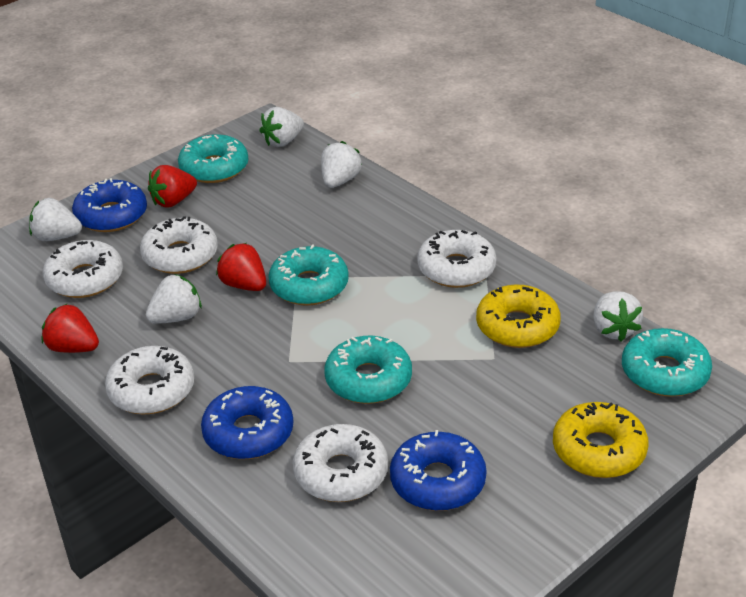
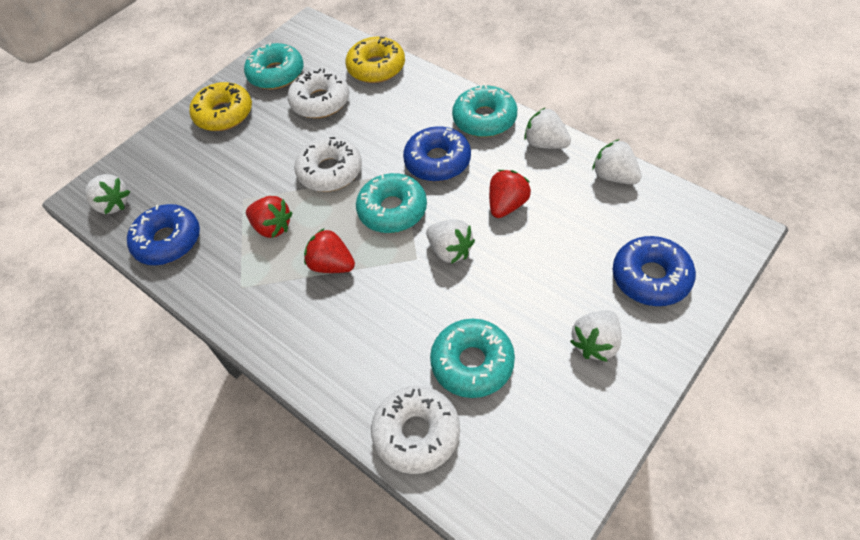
white donut: [43,240,123,298] [105,346,194,414] [140,216,218,274] [293,424,388,502] [417,230,496,288] = 5 -> [288,69,350,118] [294,137,362,192] [371,386,460,474] = 3

